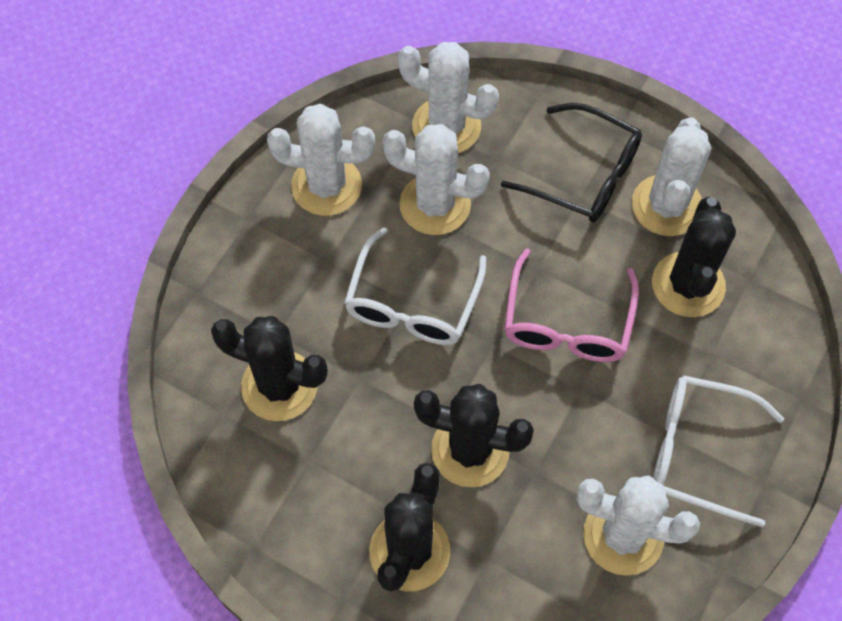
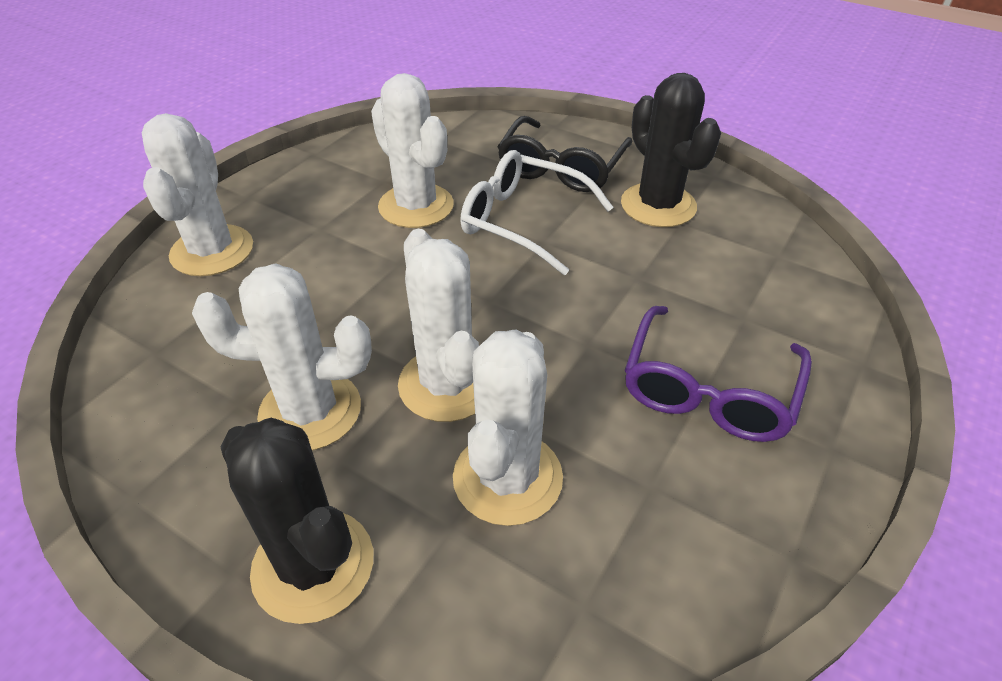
black cactus: [211,316,328,421] [369,463,450,592] [414,384,534,487] [652,197,736,317] = 4 -> [220,418,373,624] [621,73,721,227] = 2
pink glasses: [504,248,639,362] = 1 -> none = 0
purple glasses: none = 0 -> [625,306,812,442] = 1
white glasses: [344,227,486,345] [653,375,784,527] = 2 -> [460,150,614,275] = 1

